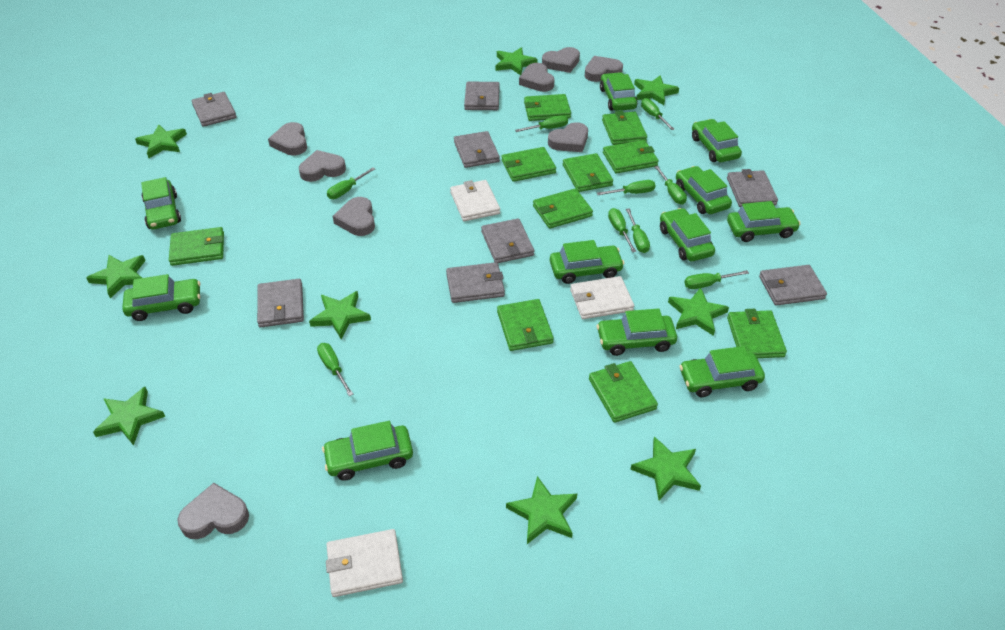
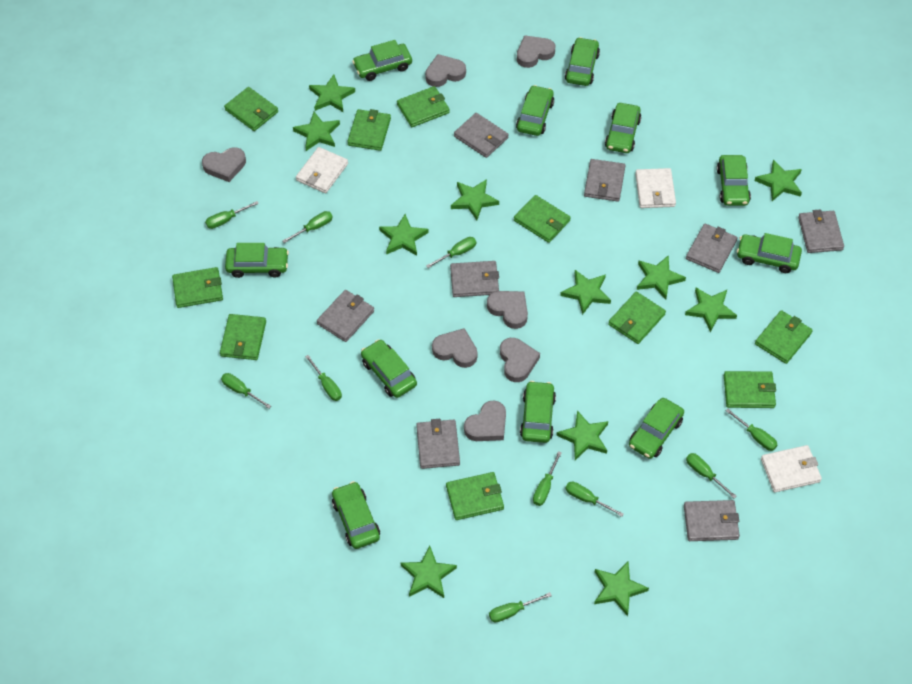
green screwdriver: [317,343,353,396] [327,167,375,199] [515,115,568,132] [597,180,656,195] [608,208,636,252] [626,208,650,253] [641,98,674,130] [654,166,687,205] [684,270,749,289] = 9 -> [205,201,259,229] [221,373,271,409] [282,211,333,243] [305,355,342,401] [426,237,476,268] [489,592,552,622] [533,451,562,506] [565,481,624,517] [686,453,737,498] [726,409,777,451] = 10
green star: [86,255,146,299] [93,387,165,446] [135,124,187,158] [309,291,371,339] [496,47,538,75] [506,476,577,544] [630,436,701,500] [634,75,679,105] [668,287,729,336] = 9 -> [293,112,340,151] [309,75,355,112] [379,214,429,256] [401,546,457,598] [451,179,499,220] [556,410,608,460] [560,270,611,315] [594,562,649,616] [637,255,686,300] [685,288,737,333] [754,160,802,201] = 11
grey heart: [177,483,249,539] [268,122,307,156] [299,150,346,182] [333,197,375,236] [519,63,555,92] [542,47,580,73] [548,122,588,152] [585,56,623,82] = 8 -> [202,147,246,182] [425,54,466,87] [432,328,477,368] [464,400,506,441] [487,291,528,329] [500,338,540,382] [517,35,555,68] = 7

